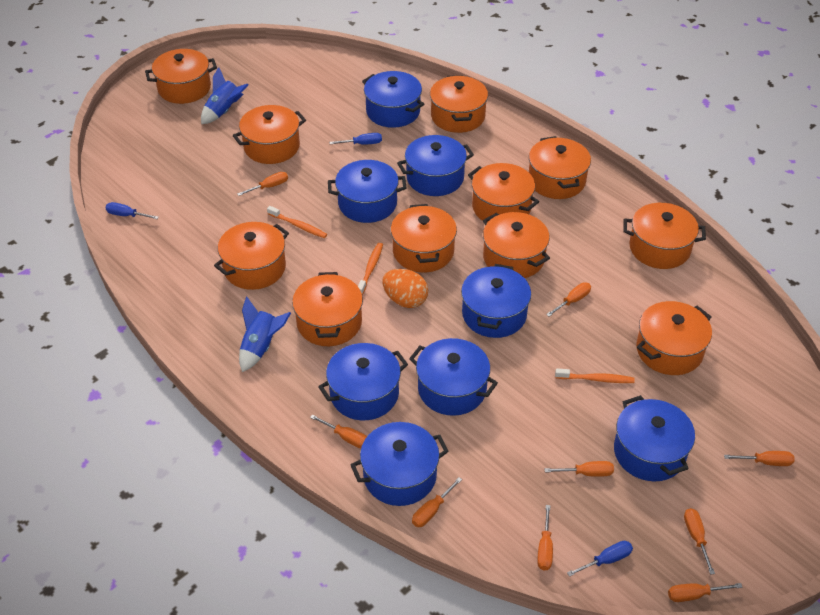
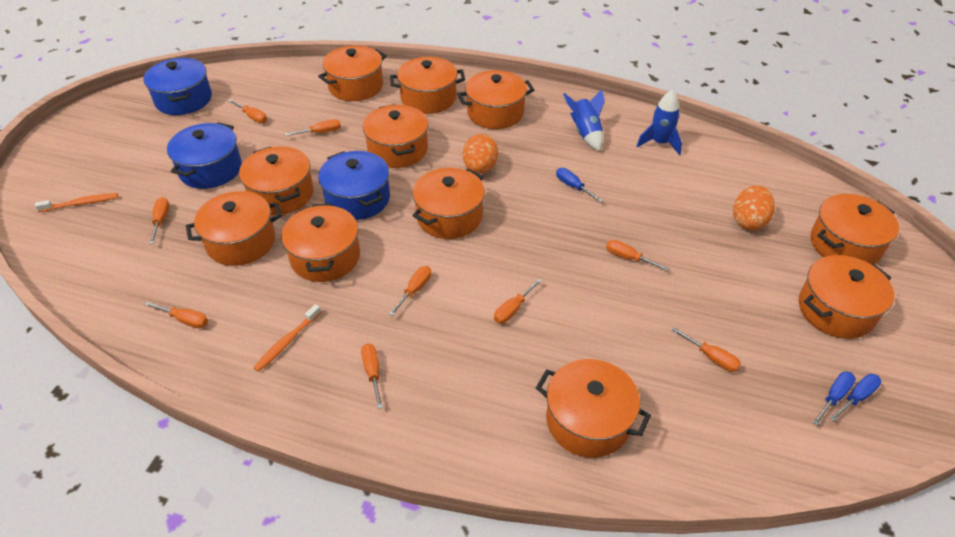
blue pot: [318,343,408,420] [328,160,406,223] [350,422,449,506] [362,71,424,128] [397,135,474,196] [409,338,498,416] [461,264,531,338] [614,395,695,481] = 8 -> [143,58,212,115] [167,122,242,189] [318,151,390,220] = 3
orange egg: [383,269,428,308] = 1 -> [463,134,498,174] [733,185,775,230] = 2
orange toothbrush: [267,206,327,238] [358,243,383,295] [555,369,635,383] = 3 -> [35,193,118,212] [253,304,321,372] = 2

